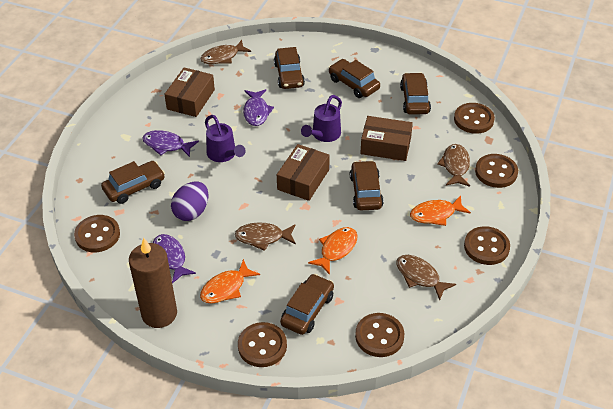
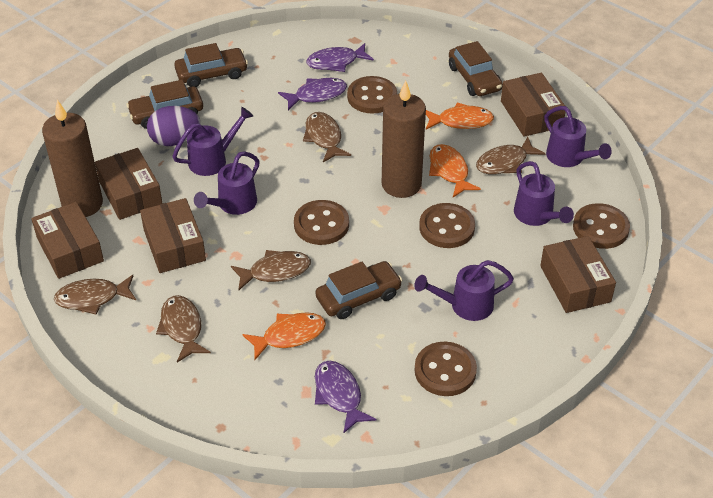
brown box: [164,67,215,117] [277,144,330,201] [360,116,413,161] = 3 -> [31,202,104,279] [95,148,163,220] [140,198,206,273] [501,73,565,137] [540,236,616,313] = 5
brown button: [74,215,120,252] [238,322,287,367] [355,313,404,357] [454,103,495,134] [464,226,510,265] [475,154,518,188] = 6 -> [294,200,349,245] [347,76,397,114] [415,342,477,396] [419,203,475,248] [573,203,630,249] = 5
brown candle: [129,237,177,328] = 1 -> [42,100,103,217] [382,80,426,198] = 2
brown car: [101,161,165,204] [274,47,305,89] [280,274,334,335] [329,59,380,98] [350,160,384,210] [400,73,431,115] = 6 -> [126,80,203,129] [174,43,248,87] [315,261,402,319] [449,41,503,96] = 4
brown fish: [200,40,251,64] [235,222,296,251] [396,255,456,300] [437,144,470,187] = 4 -> [54,275,136,314] [156,295,211,363] [231,250,311,290] [303,112,351,162] [476,137,546,174] = 5
purple watering can: [205,115,246,162] [301,95,342,142] = 2 -> [172,107,253,176] [194,151,260,215] [414,260,514,321] [514,161,574,226] [544,106,612,167] = 5

